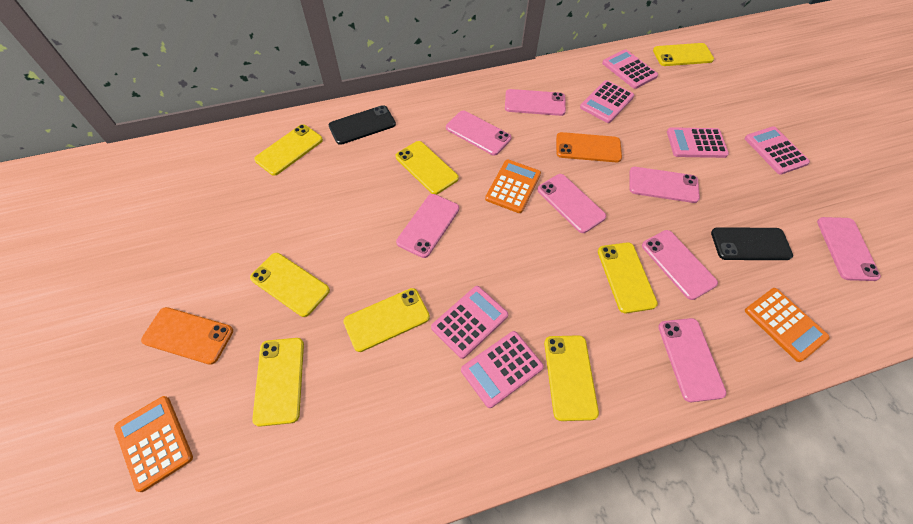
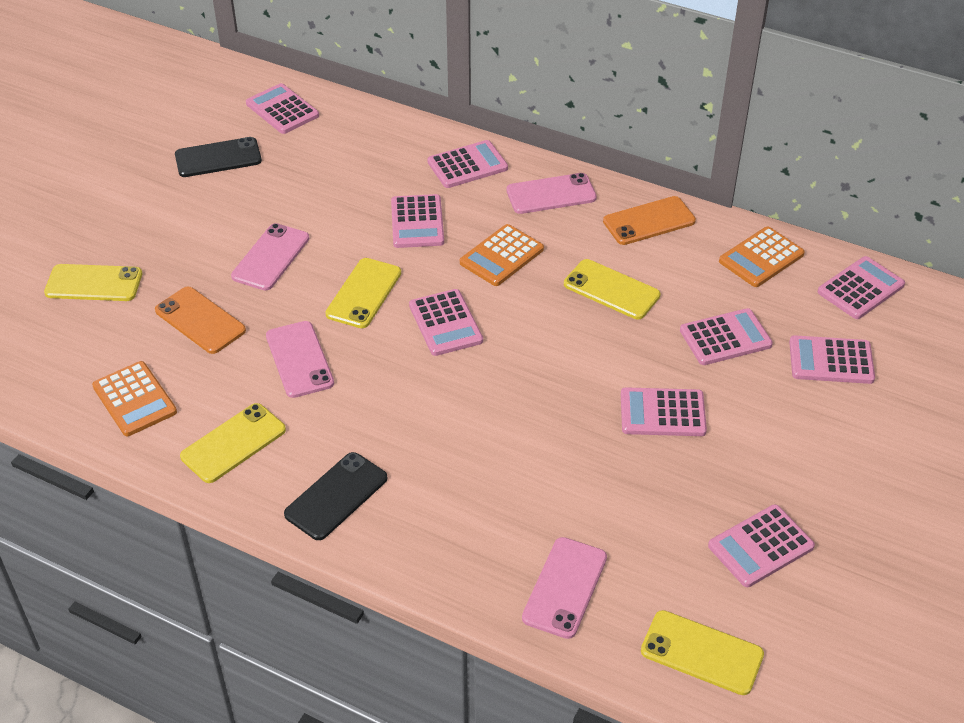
pink calculator: [431,286,508,359] [461,331,544,408] [580,80,634,123] [602,49,658,89] [667,127,729,158] [745,126,810,175] = 6 -> [246,83,319,134] [391,194,444,248] [409,289,483,356] [427,140,508,188] [621,387,707,436] [680,308,773,365] [708,505,815,587] [789,335,875,384] [818,256,905,319] = 9
pink phone: [396,194,459,258] [446,111,511,155] [505,89,566,116] [537,174,606,233] [629,167,700,203] [642,230,718,300] [658,318,727,402] [817,217,881,281] = 8 -> [231,223,309,290] [266,321,334,398] [506,173,597,214] [522,537,607,639] = 4
yellow phone: [250,253,330,317] [252,338,304,427] [254,124,323,176] [343,288,430,352] [396,141,459,195] [544,335,599,421] [598,242,658,313] [653,43,714,66] = 8 -> [44,264,142,301] [180,403,286,483] [325,258,401,328] [564,259,660,319] [641,610,764,695] = 5

